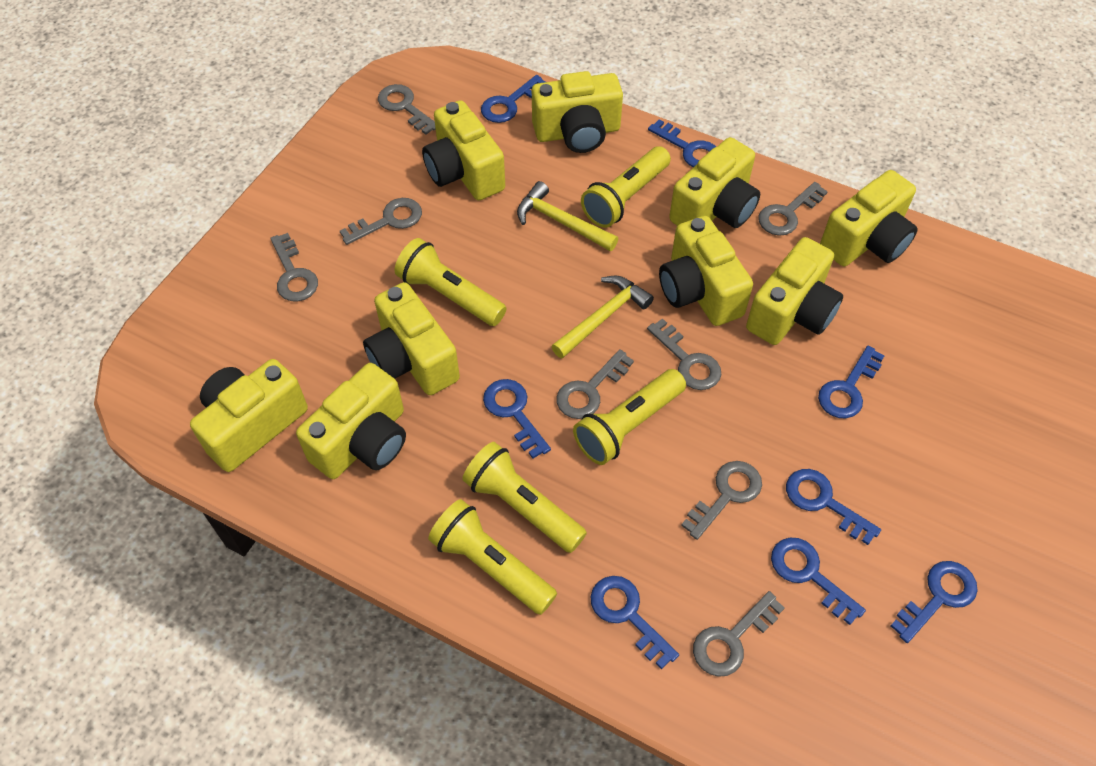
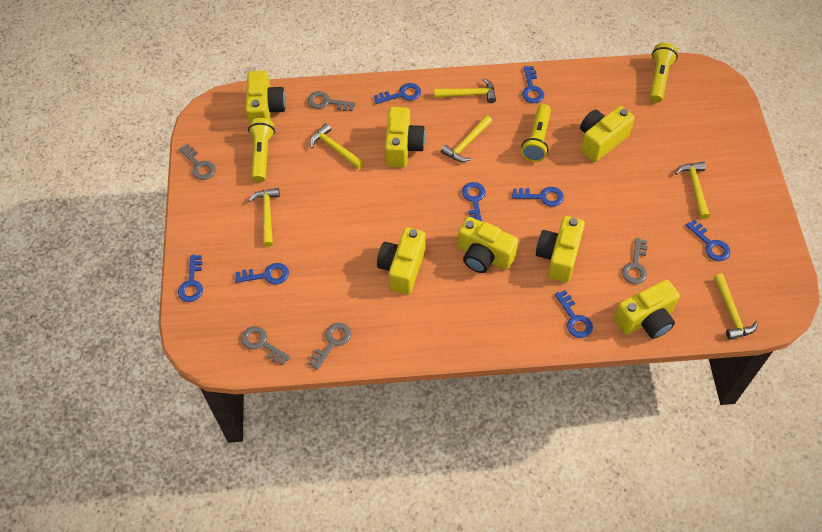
grey key: [270,233,318,302] [340,198,422,245] [378,84,436,135] [556,349,634,419] [647,318,722,390] [681,461,762,540] [693,591,785,677] [758,182,828,236] = 8 -> [179,144,216,180] [241,326,290,366] [308,91,356,111] [308,323,351,370] [622,238,648,284] = 5
yellow camera: [190,359,308,472] [296,363,406,479] [363,282,460,395] [422,100,505,200] [532,71,623,153] [659,216,753,326] [669,137,760,228] [746,237,843,345] [820,170,918,266] = 9 -> [246,71,286,123] [377,227,425,294] [385,107,425,167] [458,217,518,273] [536,216,585,283] [580,106,635,162] [614,280,680,339] = 7
yellow flashlight: [395,238,507,326] [428,499,557,615] [462,442,587,553] [573,369,686,465] [581,146,671,228] = 5 -> [248,118,275,182] [521,104,551,162] [649,43,678,103] = 3
yellow hammer: [517,181,618,251] [551,276,654,359] = 2 -> [248,188,280,247] [310,123,364,169] [434,78,496,103] [441,115,492,162] [675,162,710,219] [714,273,758,340] = 6

